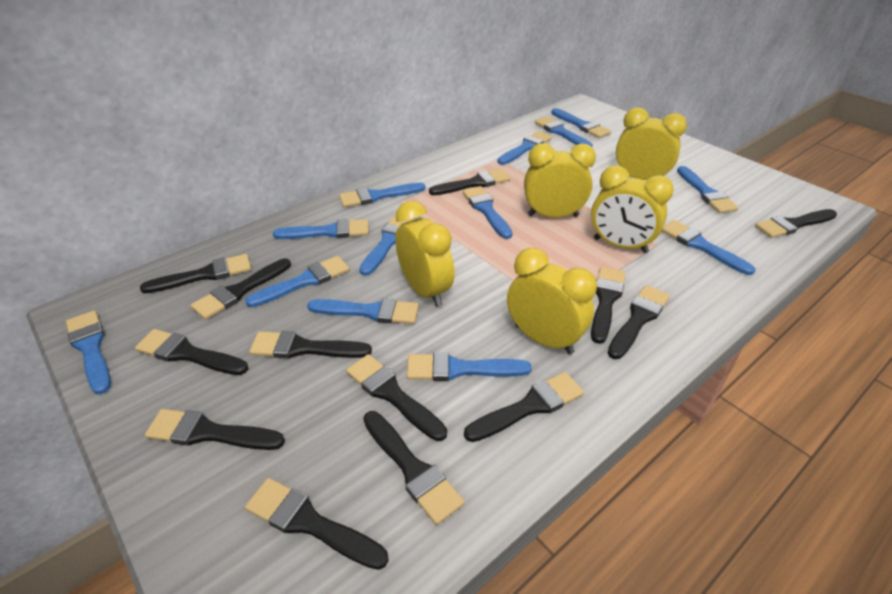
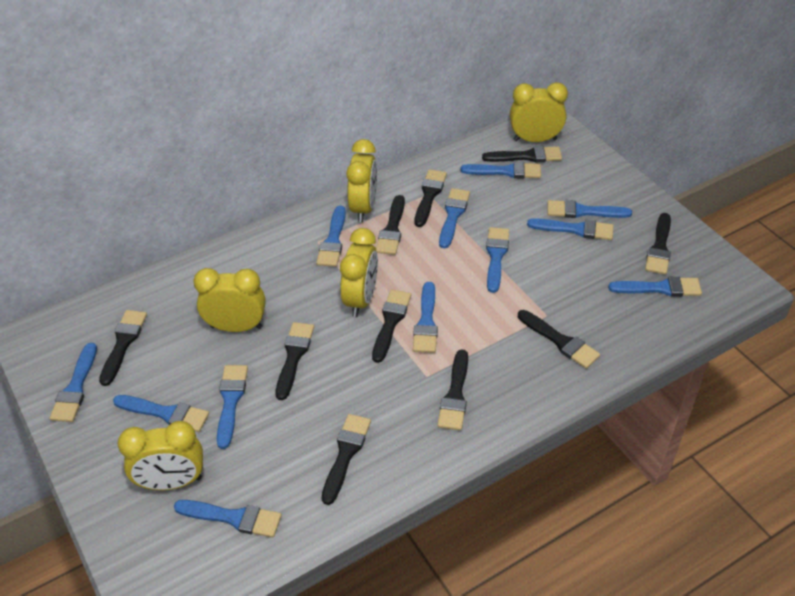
black brush: [135,329,248,375] [140,254,251,293] [145,409,285,450] [191,258,291,319] [245,478,389,570] [249,331,372,358] [346,354,447,441] [363,411,465,525] [429,169,510,195] [464,372,584,442] [591,266,625,344] [607,285,670,359] [755,209,837,238] = 13 -> [99,310,147,386] [276,322,314,400] [322,414,371,505] [372,290,411,363] [376,195,405,255] [415,169,447,227] [437,349,468,430] [482,146,562,162] [518,310,600,369] [645,213,671,275] = 10
blue brush: [66,310,111,394] [245,256,350,307] [273,219,369,239] [307,298,419,324] [339,183,425,207] [359,215,415,276] [407,352,532,381] [463,186,513,239] [497,131,552,165] [535,116,593,147] [551,108,611,138] [662,220,755,275] [677,166,739,213] = 13 -> [50,343,97,422] [113,395,209,432] [174,500,282,538] [217,365,248,449] [316,206,346,267] [413,282,438,353] [439,188,470,248] [461,162,541,179] [486,227,510,293] [527,218,614,240] [547,200,632,218] [608,276,702,297] = 12

